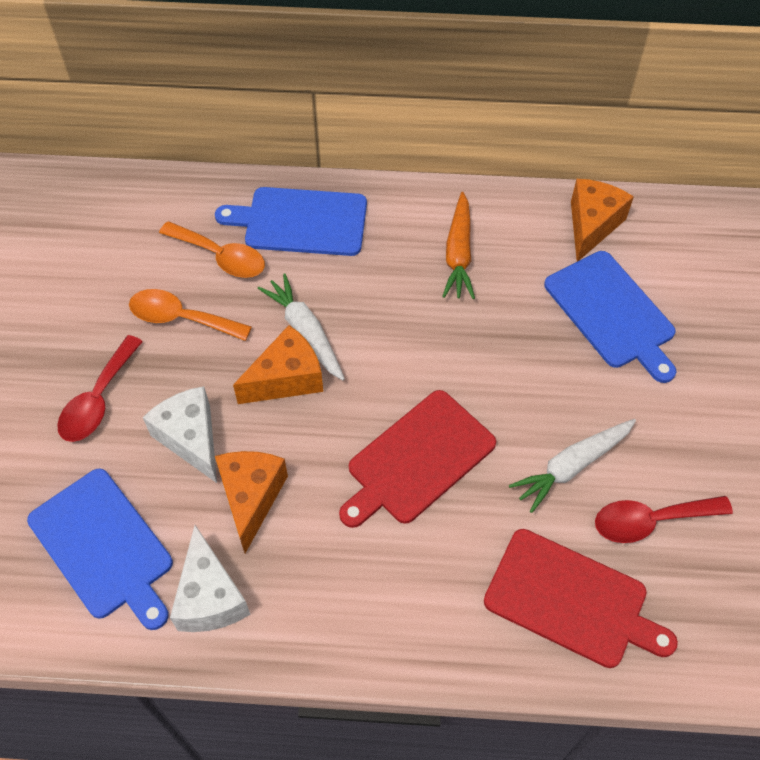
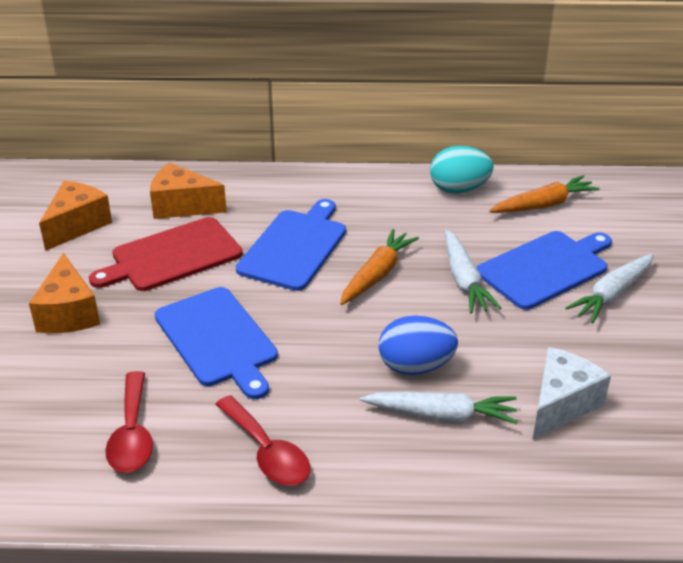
blue egg: none = 0 -> [379,316,458,375] = 1
orange carrot: [442,192,475,299] = 1 -> [340,229,419,305] [489,175,600,213] = 2
orange spoon: [129,289,252,341] [159,221,265,278] = 2 -> none = 0
red cutting board: [339,390,496,528] [484,529,678,668] = 2 -> [89,217,243,291] = 1
turquoise egg: none = 0 -> [430,146,493,194] = 1
white carrot: [258,274,345,381] [509,419,636,513] = 2 -> [360,392,518,424] [445,230,501,314] [565,253,654,323] = 3
white cheese: [143,386,217,483] [170,525,250,632] = 2 -> [532,347,611,440] = 1

